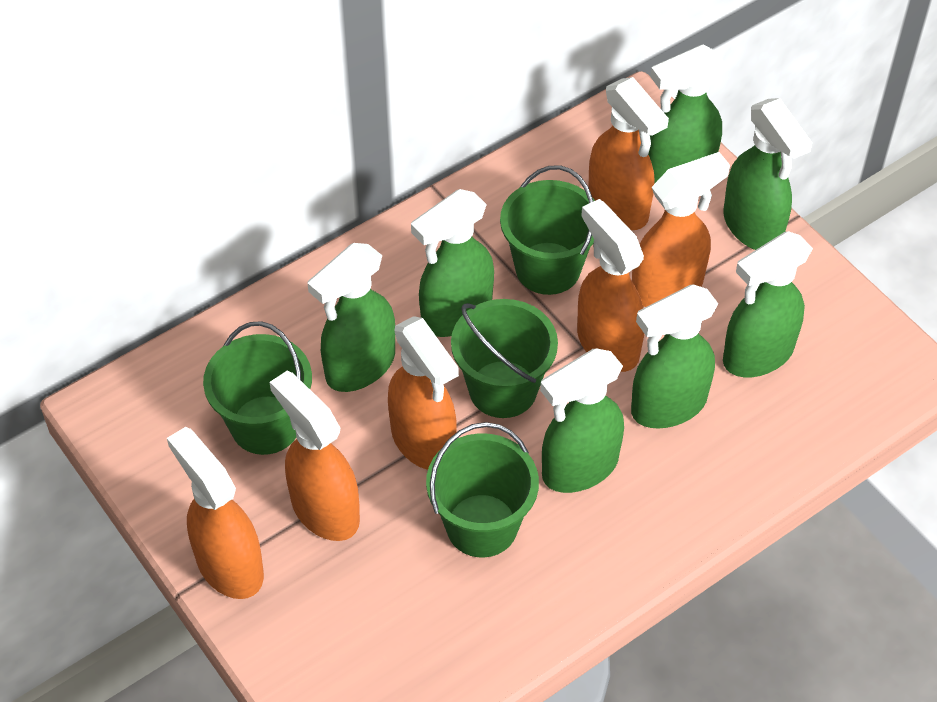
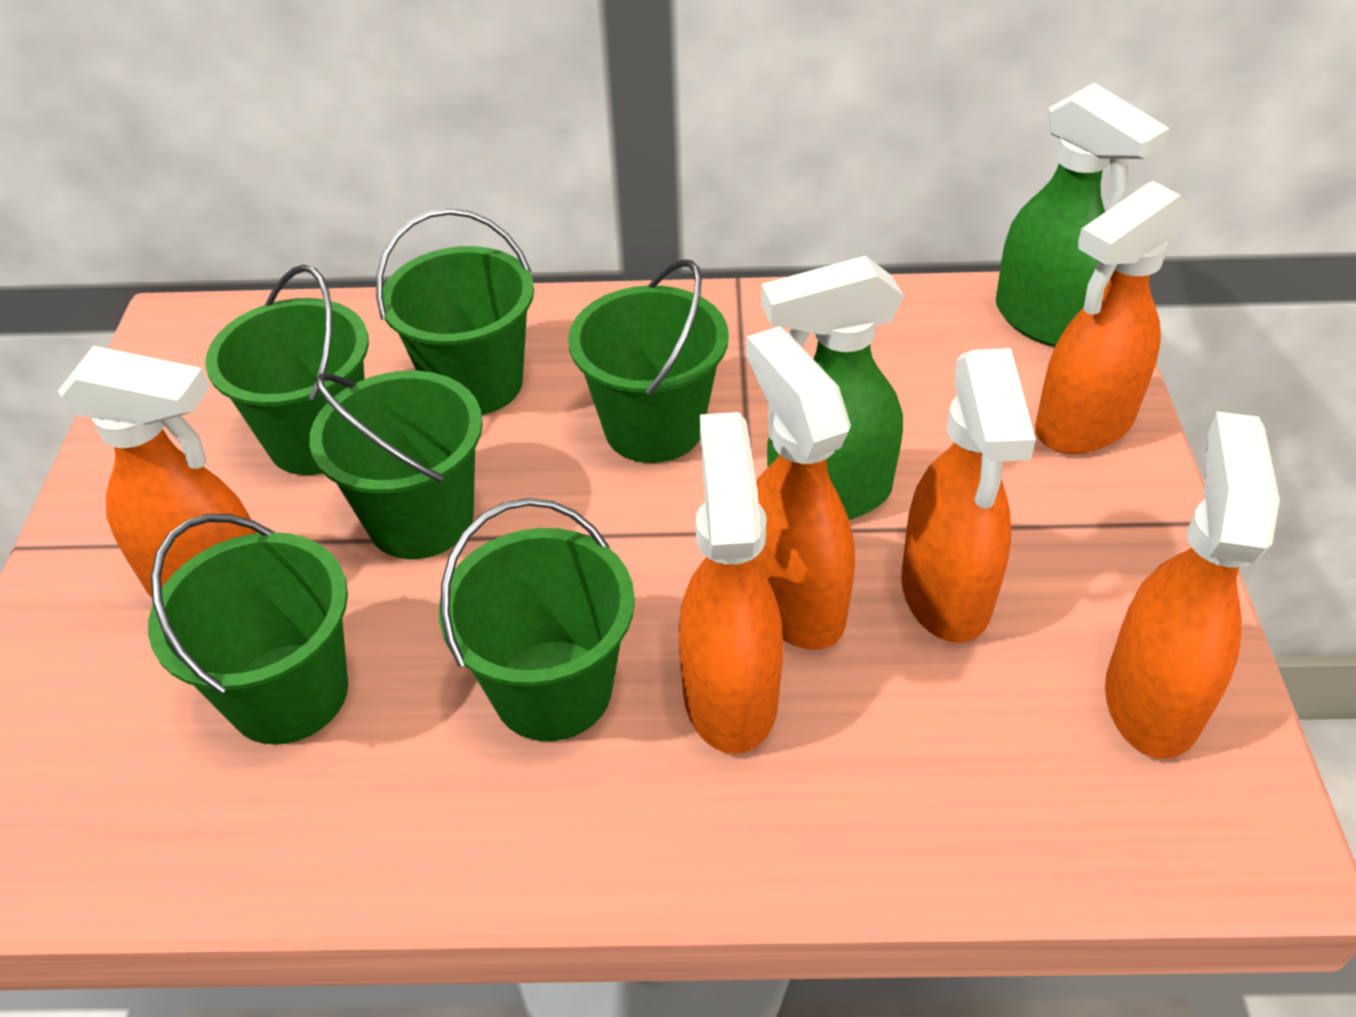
green bucket: [203,321,312,455] [426,422,539,558] [451,299,558,418] [500,165,595,295] = 4 -> [148,514,348,745] [205,265,369,475] [309,371,483,559] [376,208,534,415] [439,498,635,741] [568,259,729,463] = 6
green spray bottle: [307,243,395,392] [411,189,494,337] [540,348,624,493] [631,285,718,429] [648,44,726,184] [723,98,812,250] [723,231,813,377] = 7 -> [761,256,904,520] [996,83,1170,347] = 2

